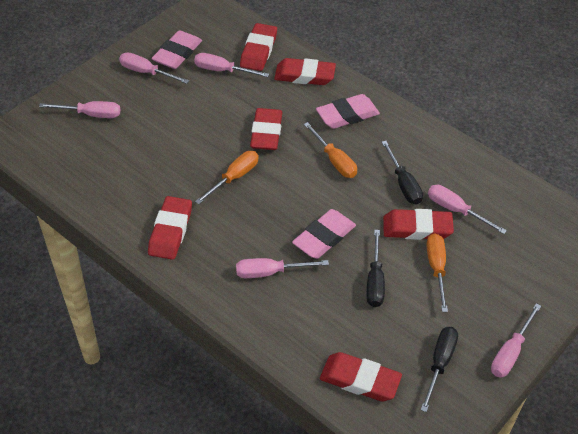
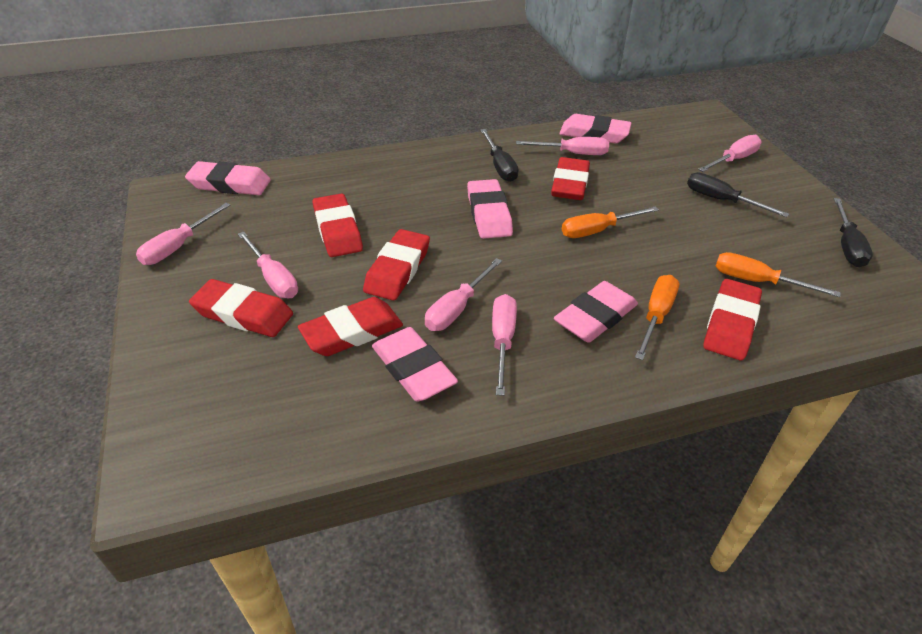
pink eraser: [151,30,202,69] [292,209,356,259] [316,94,380,129] = 3 -> [185,161,271,195] [372,327,458,402] [467,179,513,239] [554,281,638,343] [559,114,631,143] = 5

